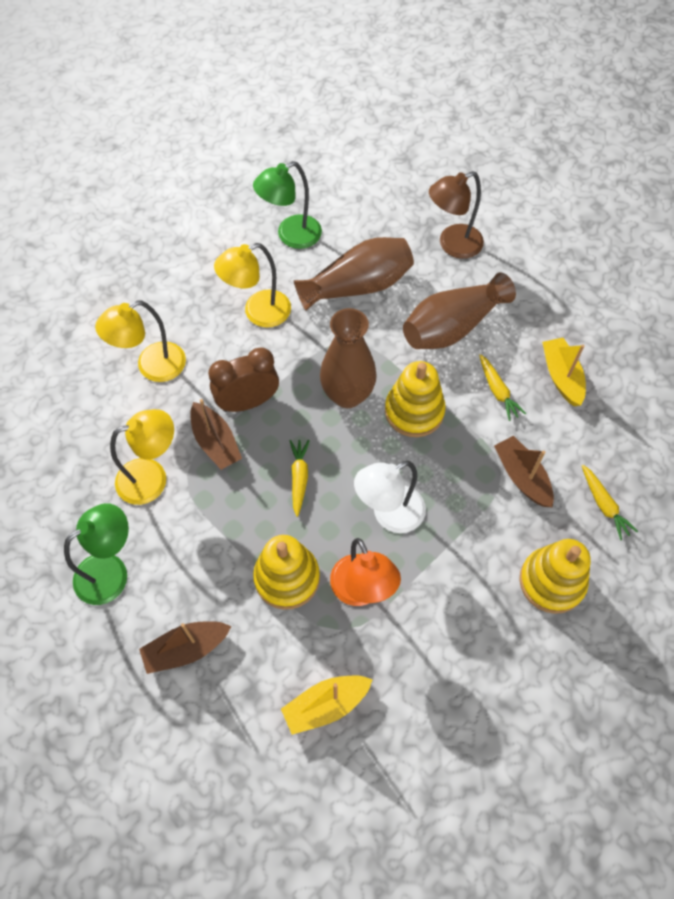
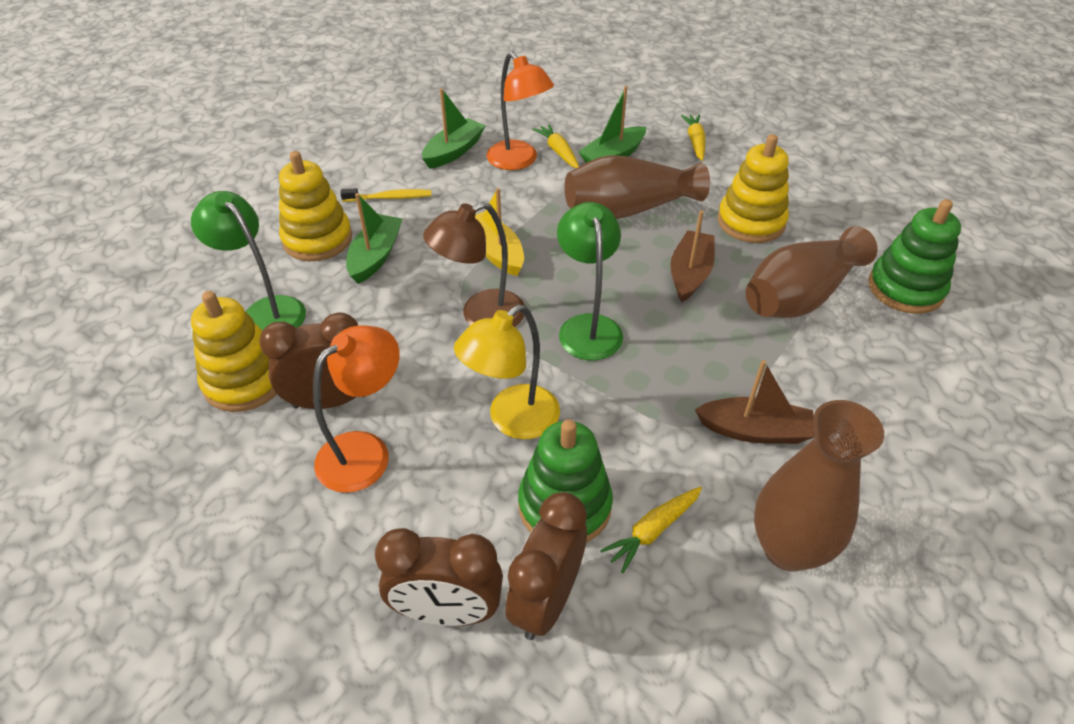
brown boat: [139,621,231,674] [190,399,242,470] [494,435,554,507] = 3 -> [670,210,715,302] [695,360,815,444] = 2
brown clock: [208,347,279,412] = 1 -> [259,312,365,409] [375,528,503,626] [505,492,587,640] = 3
green boat: none = 0 -> [346,193,402,284] [422,88,486,169] [578,86,646,163] = 3
green stacking toy: none = 0 -> [518,419,613,543] [868,199,961,314] = 2
orange lamp: [330,538,401,606] = 1 -> [313,325,399,493] [487,52,554,170] = 2
white lamp: [354,461,426,533] = 1 -> none = 0
yellow boat: [281,675,373,735] [542,338,586,406] = 2 -> [475,188,524,276] = 1
yellow lamp: [95,300,186,382] [110,409,174,505] [214,243,291,328] = 3 -> [454,305,560,439] = 1
yellow toothbrush: none = 0 -> [340,188,432,202] = 1

